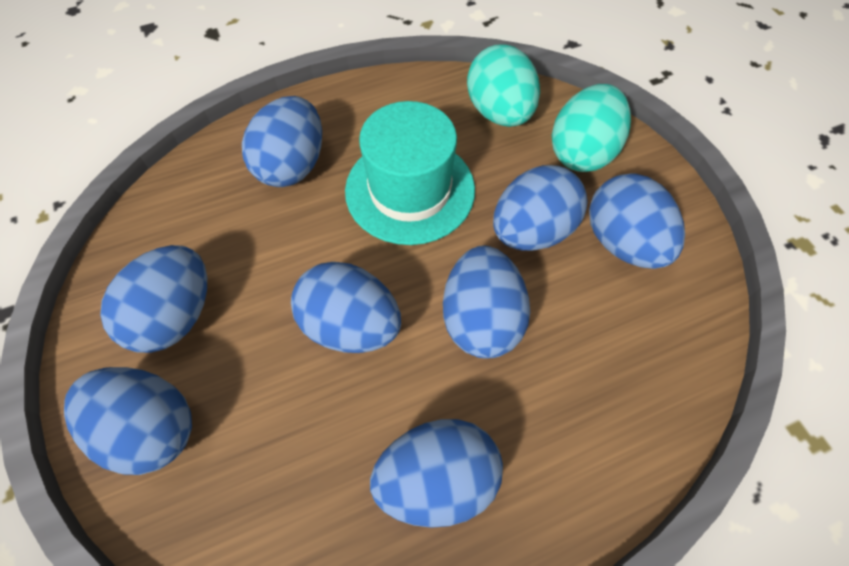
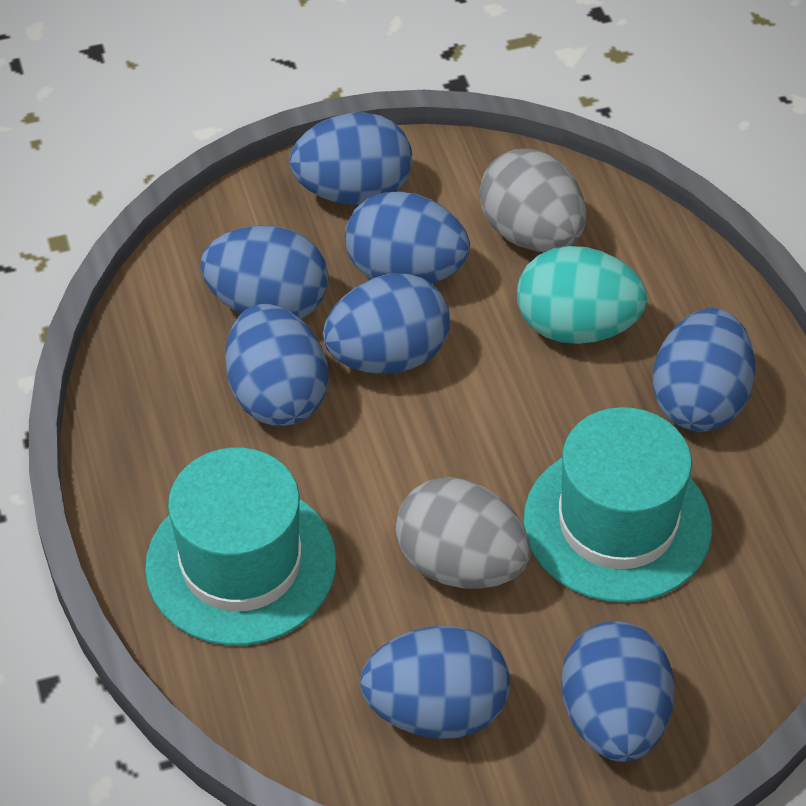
grey egg: none = 0 -> [396,477,531,589] [479,149,586,252] = 2
turquoise egg: [467,44,540,127] [552,84,631,172] = 2 -> [517,246,647,344] = 1
turquoise hat: [345,101,475,245] = 1 -> [145,448,336,645] [524,407,712,603] = 2

